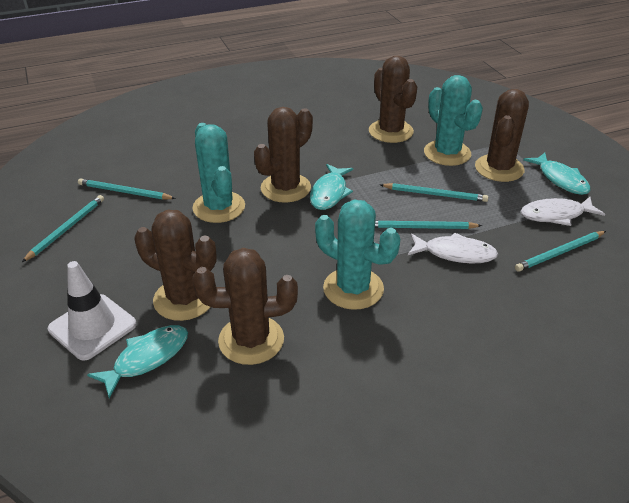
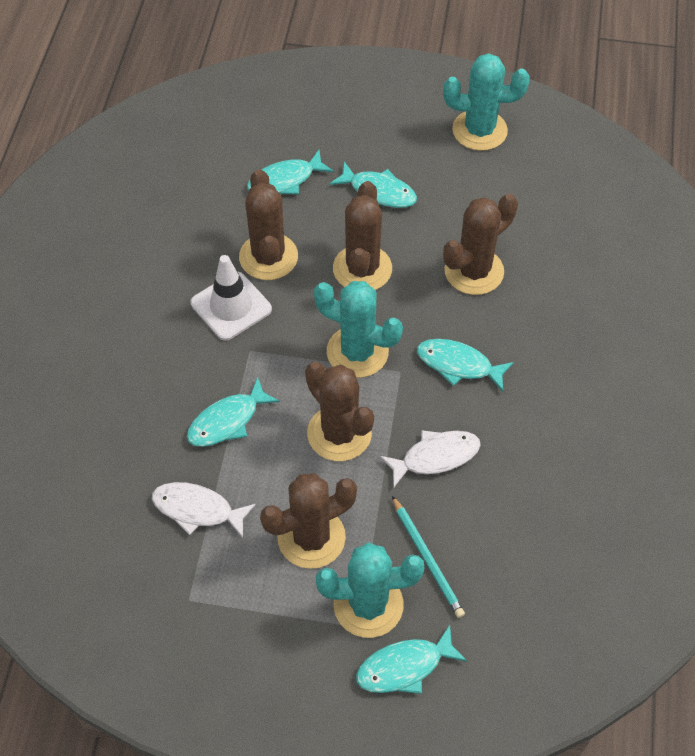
turquoise fish: [87,325,188,399] [310,164,353,210] [523,152,591,195] = 3 -> [187,377,280,447] [247,150,334,194] [330,162,417,208] [356,625,467,694] [417,339,514,392] = 5
turquoise pencil: [22,195,104,262] [78,178,176,200] [375,220,482,229] [380,183,488,202] [515,231,606,272] = 5 -> [392,496,465,618] = 1

